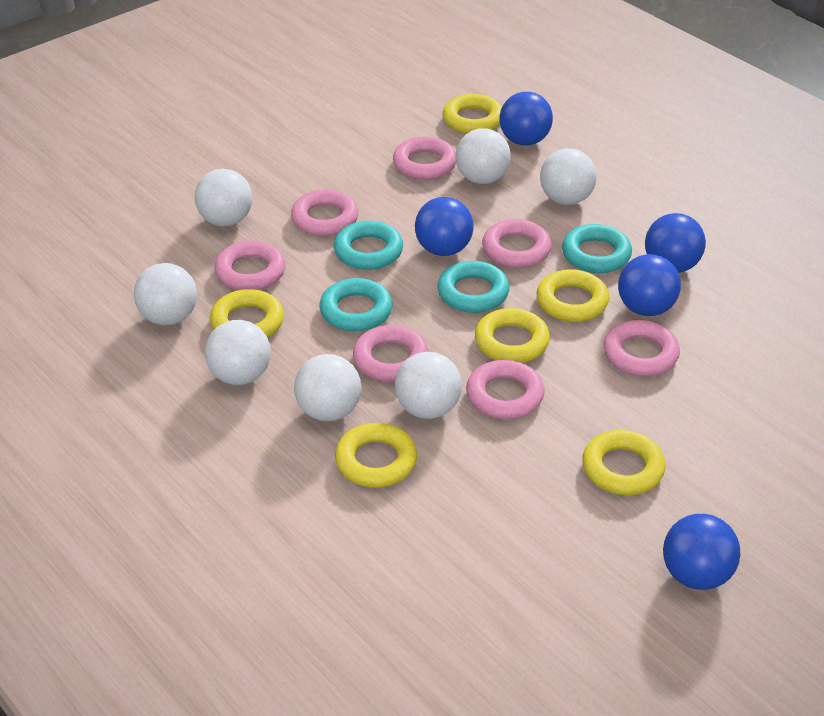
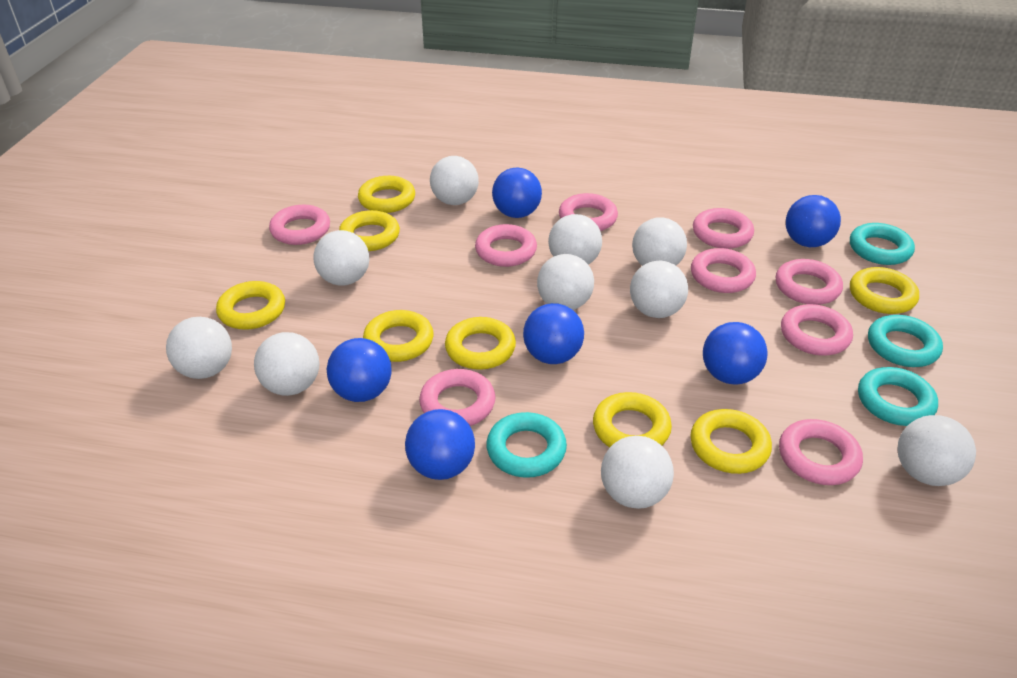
blue ball: [415,197,473,256] [500,92,553,145] [618,254,681,316] [645,213,706,273] [663,514,740,590] = 5 -> [327,338,392,402] [405,409,475,480] [492,167,542,218] [523,303,584,364] [703,322,767,385] [786,195,841,247] = 6
pink ring: [214,241,286,290] [291,189,359,236] [353,325,429,382] [393,137,456,180] [466,360,545,419] [482,219,552,268] [604,320,680,376] = 7 -> [269,205,330,245] [419,369,496,426] [475,224,537,267] [559,193,618,231] [691,248,756,293] [693,208,754,249] [776,259,843,305] [779,419,863,485] [781,304,853,356] = 9
white ball: [134,263,197,325] [195,169,253,226] [205,320,271,385] [294,354,361,421] [395,352,462,419] [456,128,511,184] [540,148,596,205] = 7 -> [166,317,232,379] [254,332,320,396] [313,230,369,286] [430,156,479,205] [537,254,594,310] [548,214,602,265] [601,436,674,509] [630,260,688,318] [632,217,687,266] [897,415,976,486] = 10
yellow ring: [210,289,284,338] [335,423,417,488] [442,94,502,134] [475,308,550,363] [537,269,609,322] [582,430,665,495] = 6 -> [216,281,285,330] [339,210,400,251] [358,176,415,213] [363,310,434,362] [445,317,516,370] [593,392,672,447] [690,409,772,474] [850,267,919,314] = 8

